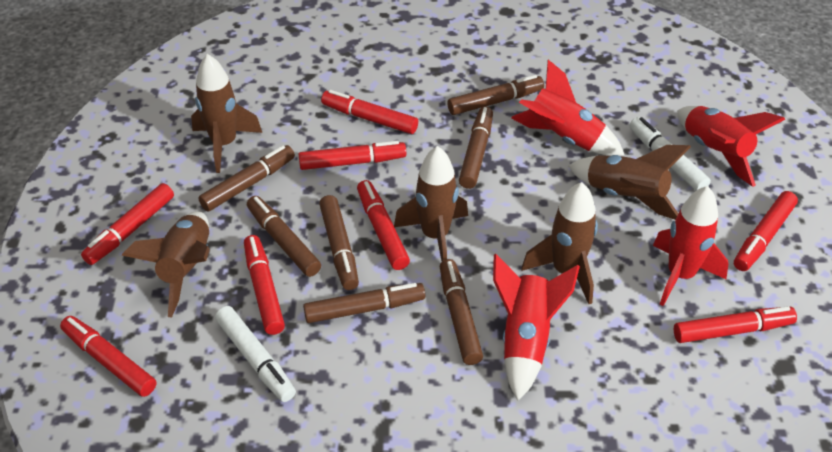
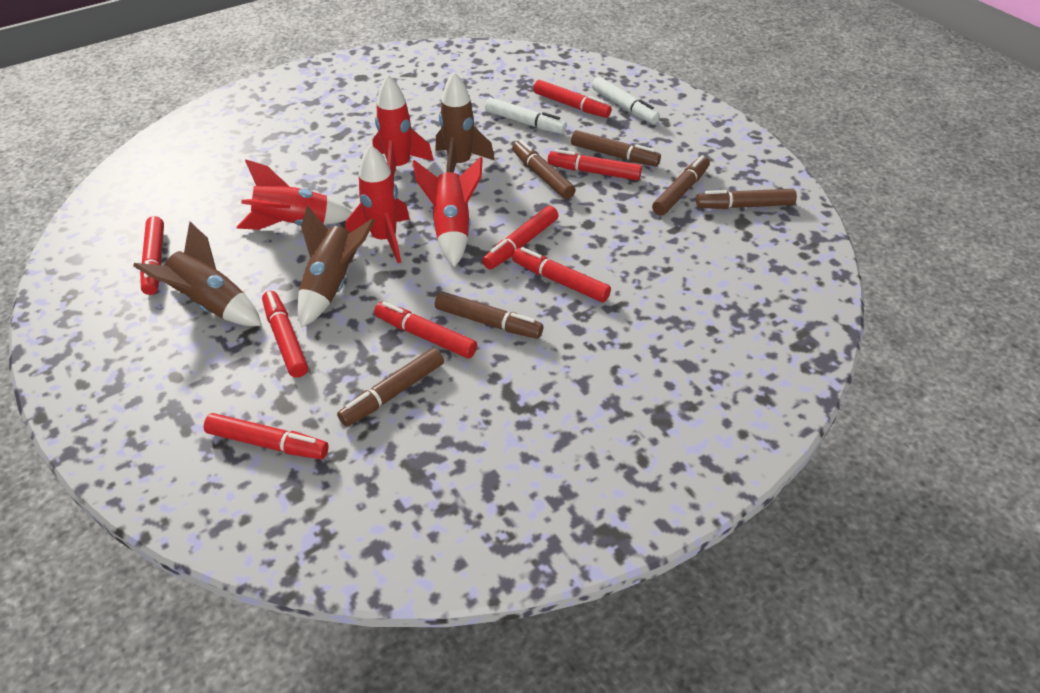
brown marker: [198,145,295,212] [247,196,321,277] [303,283,425,323] [319,195,359,290] [439,259,483,365] [447,75,544,115] [459,107,493,189] = 7 -> [337,348,444,427] [435,291,543,339] [512,140,575,199] [571,130,661,166] [652,155,710,215] [696,189,797,209] = 6
brown rocket: [122,211,210,317] [191,54,263,173] [394,146,468,261] [521,182,598,304] [568,145,691,220] = 5 -> [133,222,262,326] [297,205,375,328] [436,72,495,173] = 3

